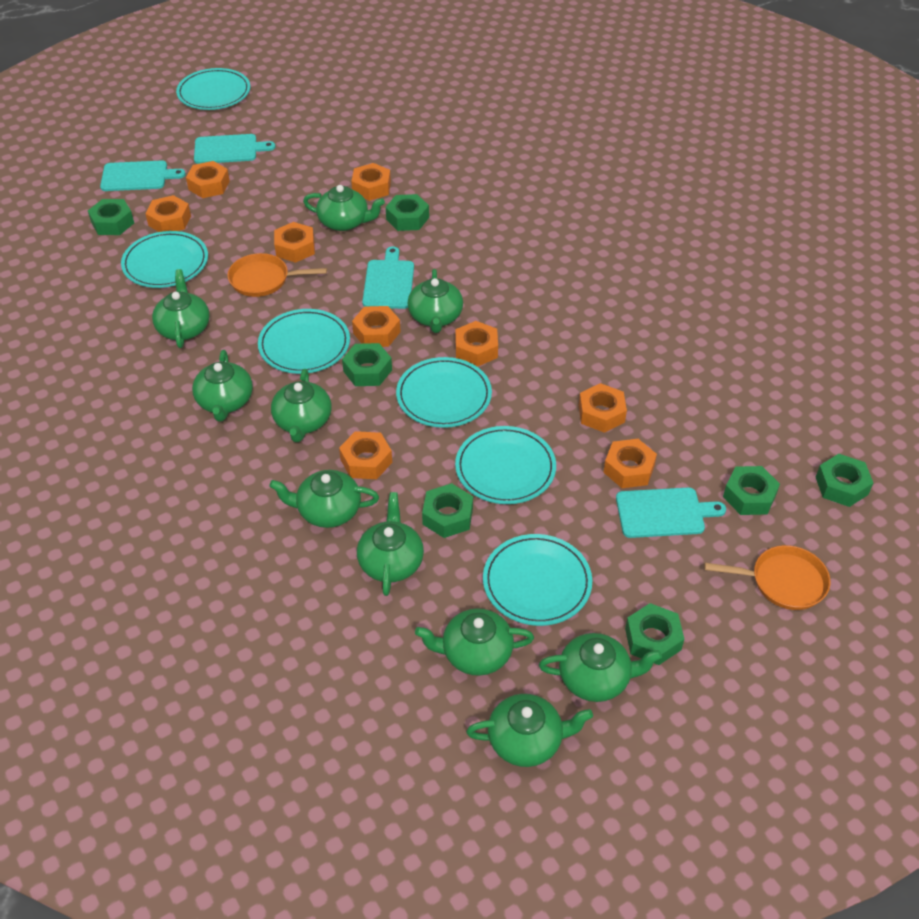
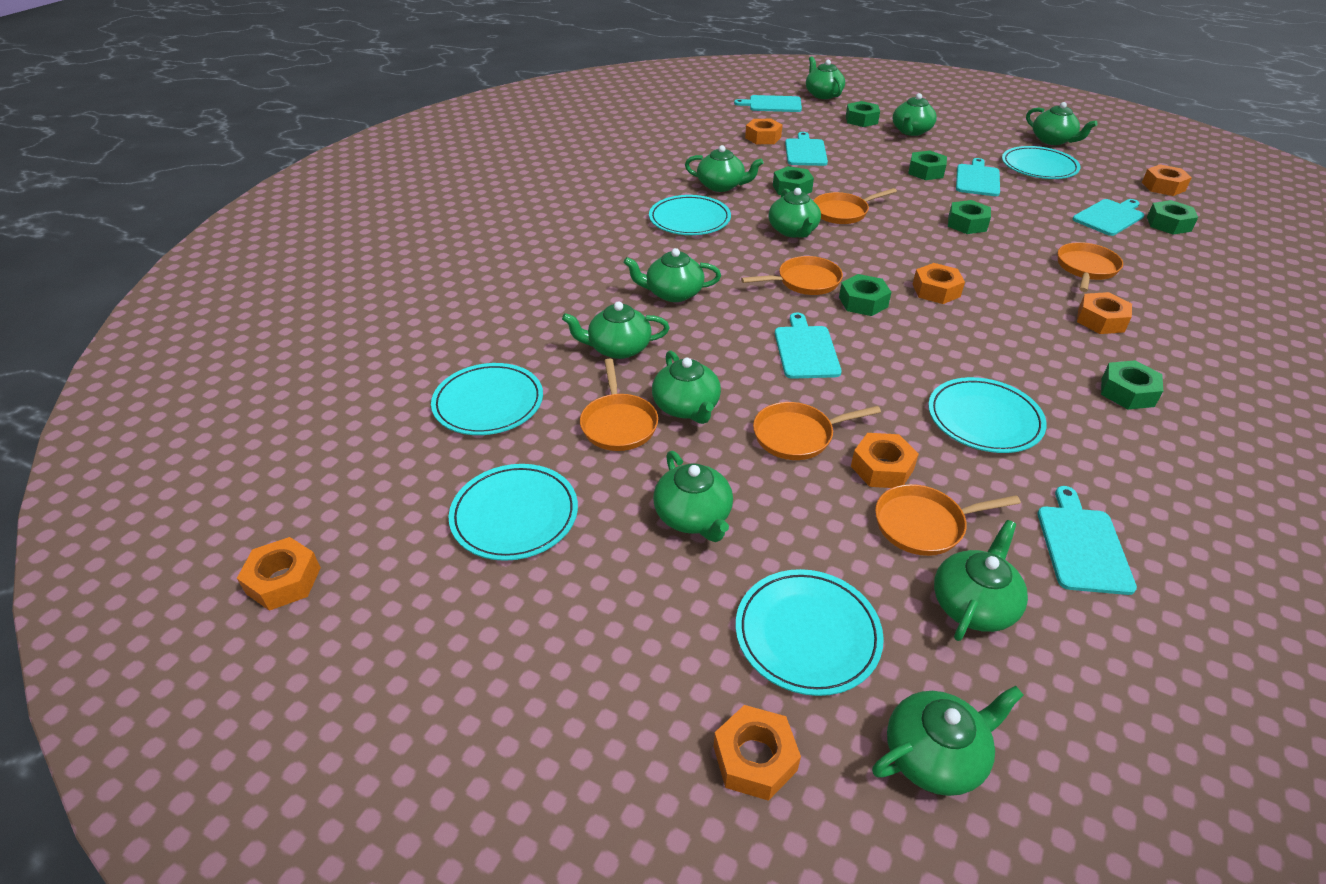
green teapot: [152,269,210,348] [192,350,253,422] [269,470,379,528] [271,369,332,442] [303,185,385,231] [357,492,424,596] [408,269,463,333] [415,608,534,676] [466,694,593,767] [539,633,662,702] = 10 -> [562,301,670,359] [624,248,721,302] [652,351,721,424] [653,451,733,542] [685,145,763,192] [769,188,821,238] [806,56,845,99] [872,686,1024,796] [893,93,937,136] [934,520,1028,641] [1026,102,1098,145] = 11
orange nut: [145,195,191,232] [186,161,230,198] [274,222,315,263] [339,431,392,479] [351,163,391,201] [352,306,401,347] [455,321,498,367] [579,383,627,433] [603,439,657,488] = 9 -> [237,537,321,611] [713,705,801,801] [745,119,782,144] [851,433,919,488] [913,263,965,304] [1077,292,1132,334] [1142,164,1192,196] = 7
orange pan: [228,253,327,297] [704,545,830,610] = 2 -> [580,358,658,451] [741,256,843,295] [753,402,881,460] [813,188,897,224] [875,484,1021,556] [1058,242,1123,292] = 6
turquoise cutting board: [100,160,186,191] [194,134,275,164] [362,246,414,309] [616,487,726,538] = 4 -> [734,95,802,112] [775,312,842,379] [785,132,828,166] [956,158,1000,196] [1038,486,1137,595] [1072,199,1144,236] = 6

